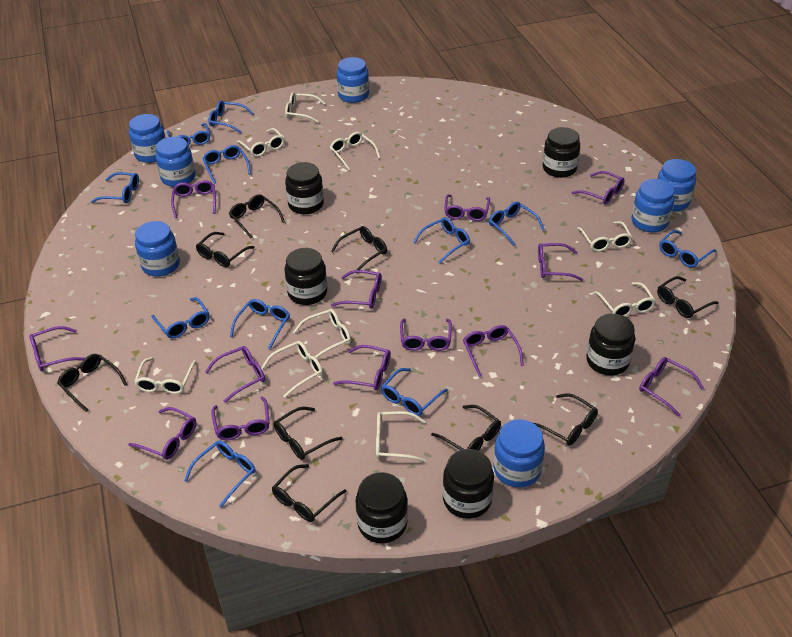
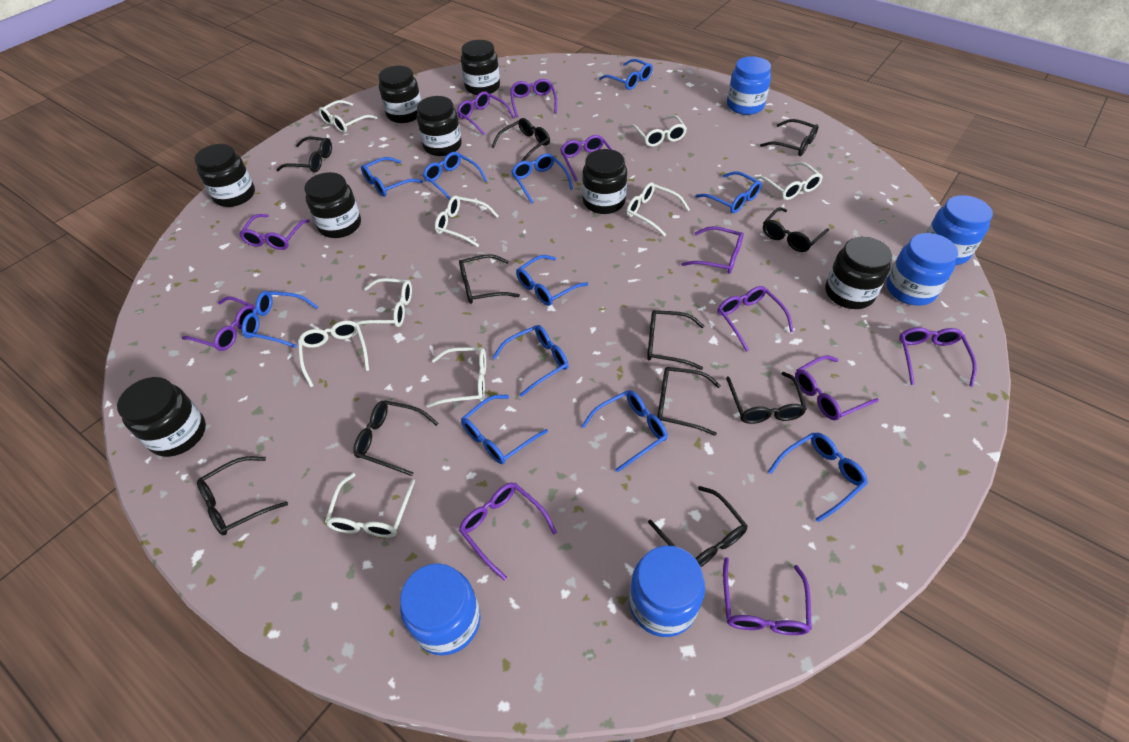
black glasses: [57,354,127,412] [196,232,255,267] [229,194,285,238] [272,464,347,522] [274,407,343,460] [331,226,387,270] [431,405,501,451] [534,393,598,445] [657,276,719,318] = 9 -> [197,456,288,535] [276,137,332,172] [353,400,439,476] [459,254,520,304] [492,118,550,161] [647,310,704,370] [648,486,748,567] [657,367,721,436] [726,372,807,424] [760,119,819,156] [763,207,829,252] = 11
black jar: [285,162,324,214] [285,248,327,305] [356,472,408,543] [443,449,494,519] [542,127,580,178] [586,314,635,376] = 6 -> [117,377,206,457] [194,144,255,207] [304,172,361,238] [378,66,421,123] [417,96,462,156] [461,40,500,95] [582,149,627,214] [825,237,892,309] = 8
blue jar: [129,114,166,163] [135,221,180,277] [155,137,195,187] [337,57,369,103] [493,419,545,488] [632,179,674,233] [657,159,696,211] = 7 -> [400,563,481,655] [629,545,705,637] [727,56,771,115] [886,233,958,306] [926,195,993,265] = 5
purple glasses: [29,326,85,371] [128,407,196,460] [171,180,216,218] [205,346,265,403] [211,397,269,440] [331,270,381,309] [333,345,391,390] [400,319,452,351] [444,194,490,221] [463,325,524,377] [538,243,583,281] [572,171,625,205] [639,357,704,417] = 13 -> [182,296,257,351] [239,214,310,250] [457,91,515,135] [459,483,557,580] [510,79,557,118] [560,135,612,181] [681,226,744,274] [718,286,794,352] [723,557,812,635] [795,355,879,421] [899,327,977,387] = 11

